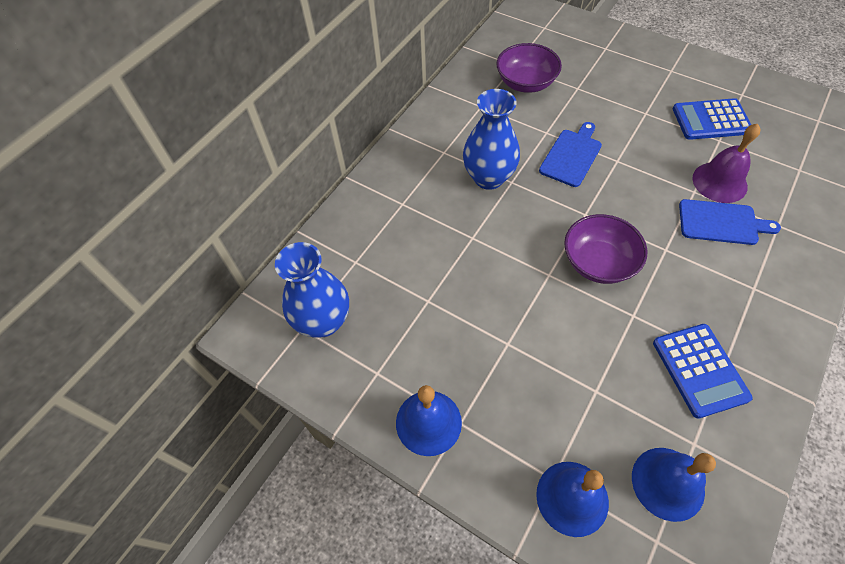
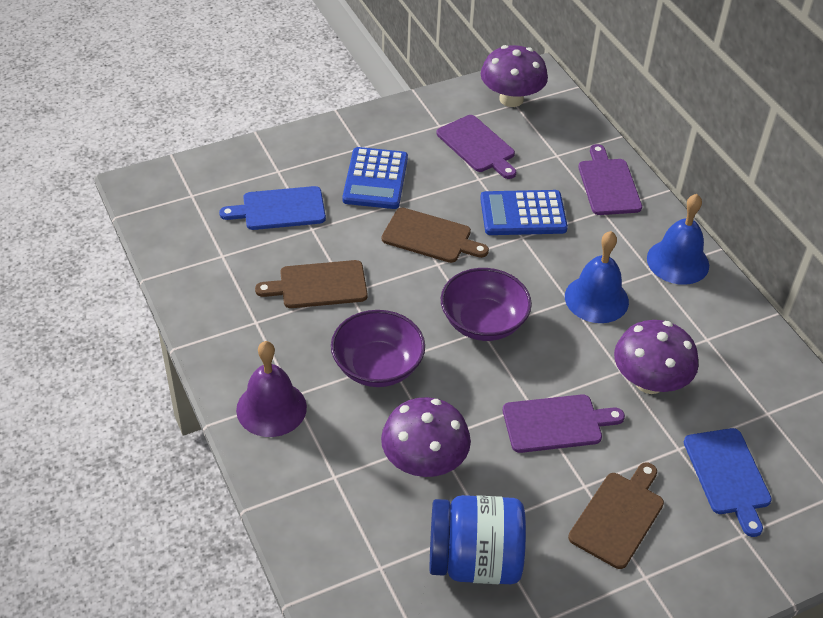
blue bell: [396,385,462,456] [536,462,609,537] [632,448,716,522] = 3 -> [565,231,629,323] [647,194,709,285] = 2
blue jar: none = 0 -> [430,495,526,584] = 1
blue vase: [275,242,349,338] [463,89,520,190] = 2 -> none = 0
brown cutting board: none = 0 -> [255,260,368,308] [382,207,489,263] [568,463,664,569] = 3
purple cutting board: none = 0 -> [436,115,516,179] [503,394,625,453] [578,144,642,215] = 3
purple mushroom: none = 0 -> [381,397,471,477] [481,45,548,107] [614,320,699,394] = 3

